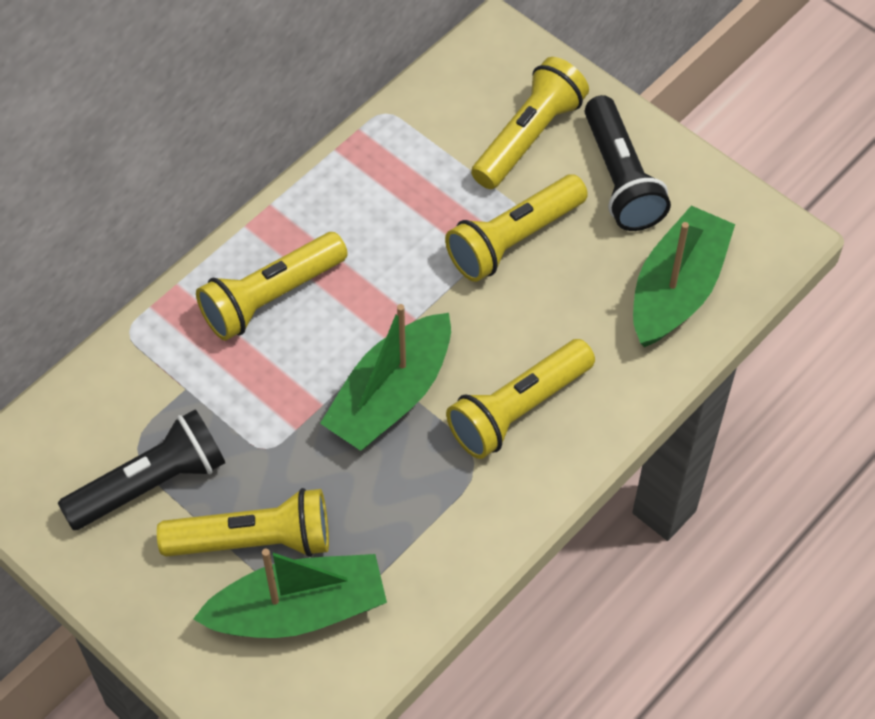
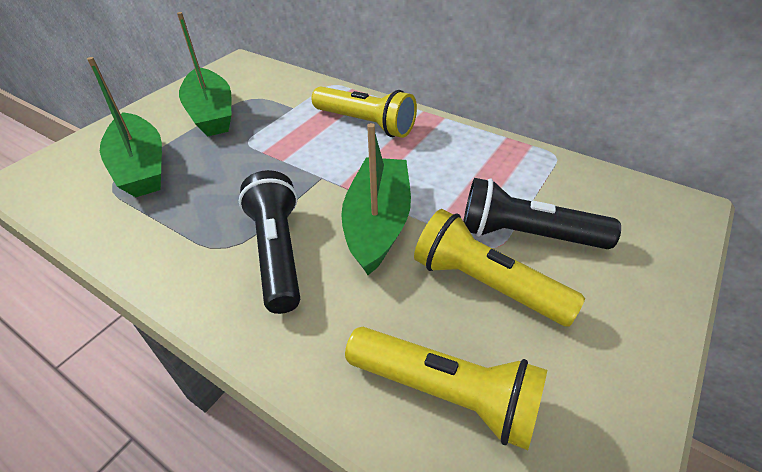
yellow flashlight: [157,488,329,557] [196,232,348,341] [445,175,588,282] [446,339,595,459] [471,57,589,189] = 5 -> [312,86,417,138] [345,327,547,450] [414,209,585,327] = 3

